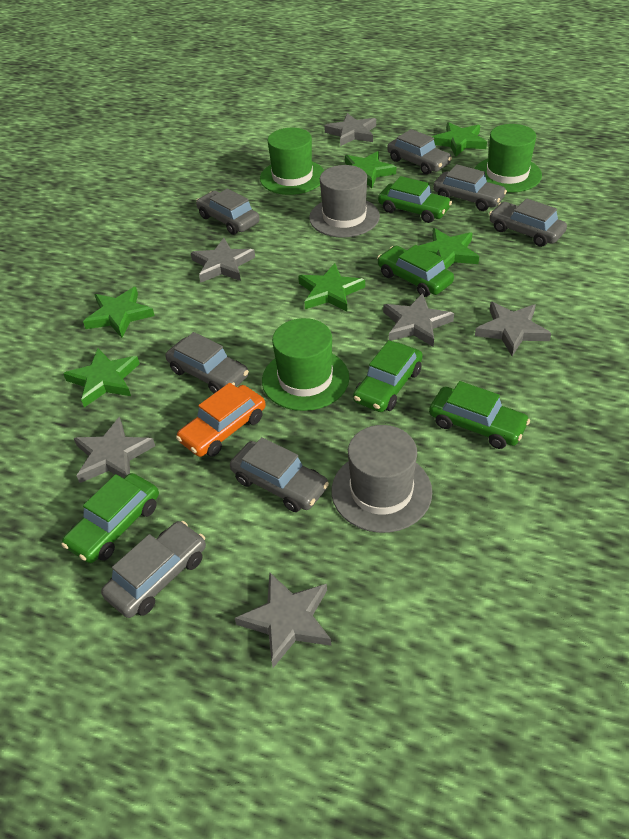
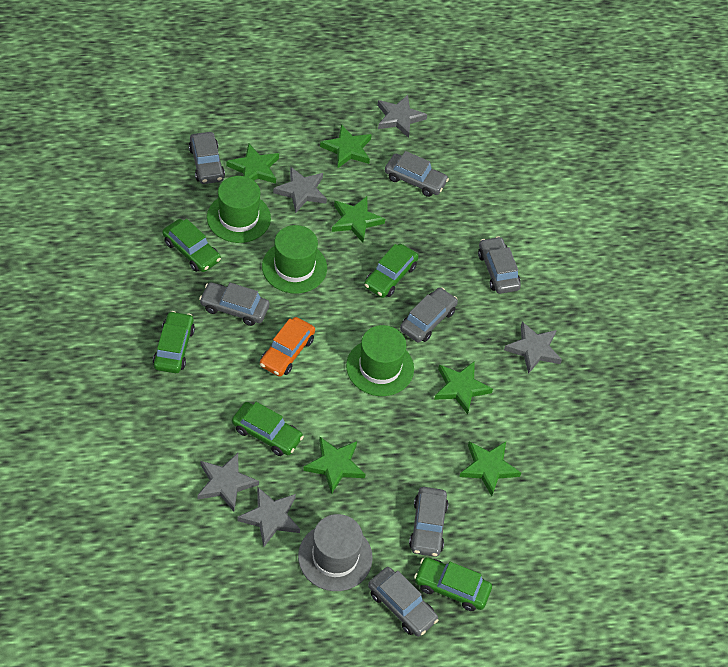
grey hat: [309,165,380,238] [332,425,432,533] = 2 -> [298,514,373,591] = 1
grey star: [74,417,155,483] [191,238,255,283] [235,572,331,668] [324,113,376,146] [383,293,454,347] [475,302,551,356] = 6 -> [197,453,259,511] [237,487,300,547] [273,167,327,213] [377,95,427,138] [504,322,562,374] = 5

